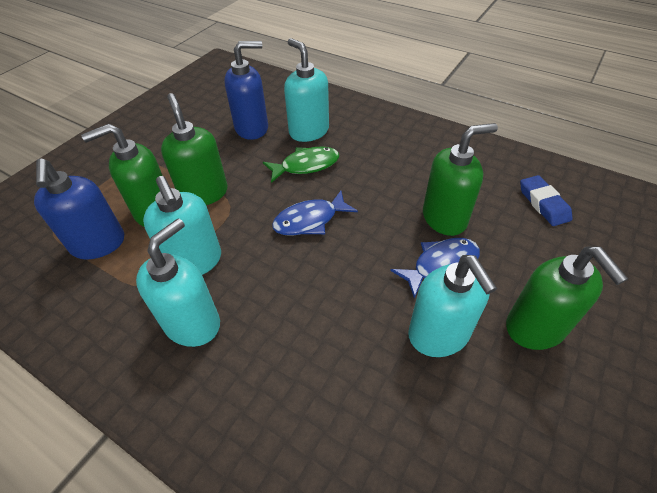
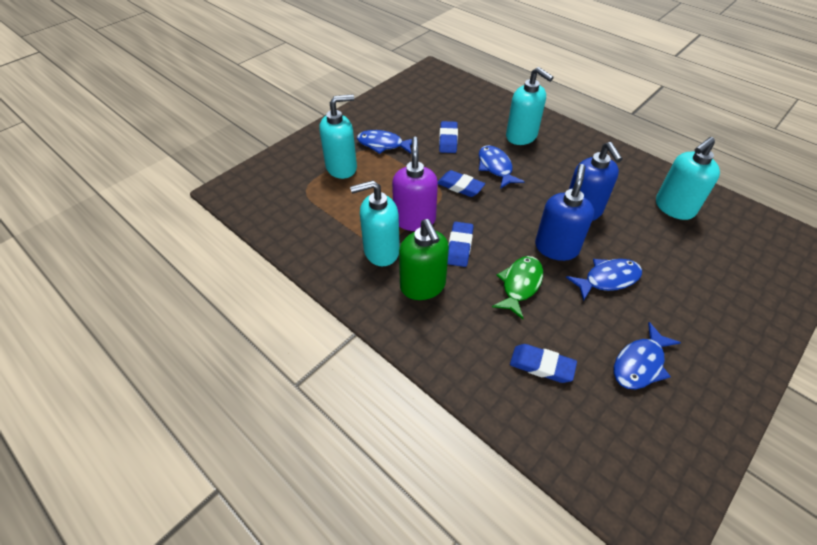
blue eraser: [520,175,572,226] = 1 -> [438,170,485,197] [439,121,458,153] [448,222,473,267] [510,344,577,383] = 4
blue fish: [272,191,358,236] [390,238,480,299] = 2 -> [357,130,412,154] [479,145,525,189] [566,259,642,301] [614,322,681,389] = 4
green soap dispenser: [81,124,163,227] [161,93,228,205] [423,123,498,236] [506,247,628,350] = 4 -> [399,219,449,300] = 1
purple soap dispenser: none = 0 -> [392,137,438,231] = 1

